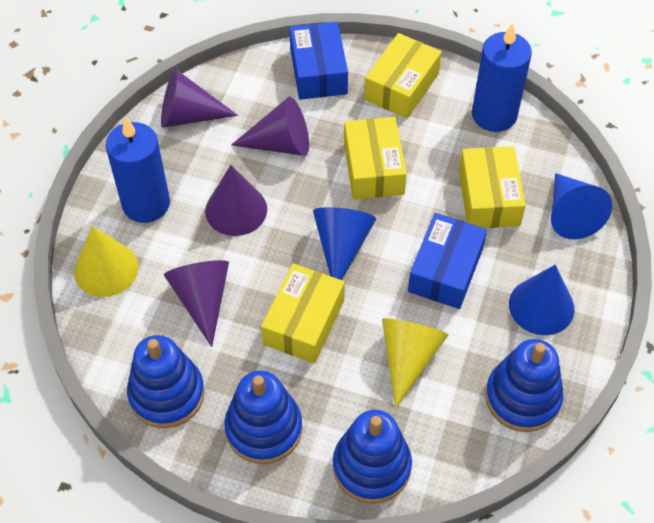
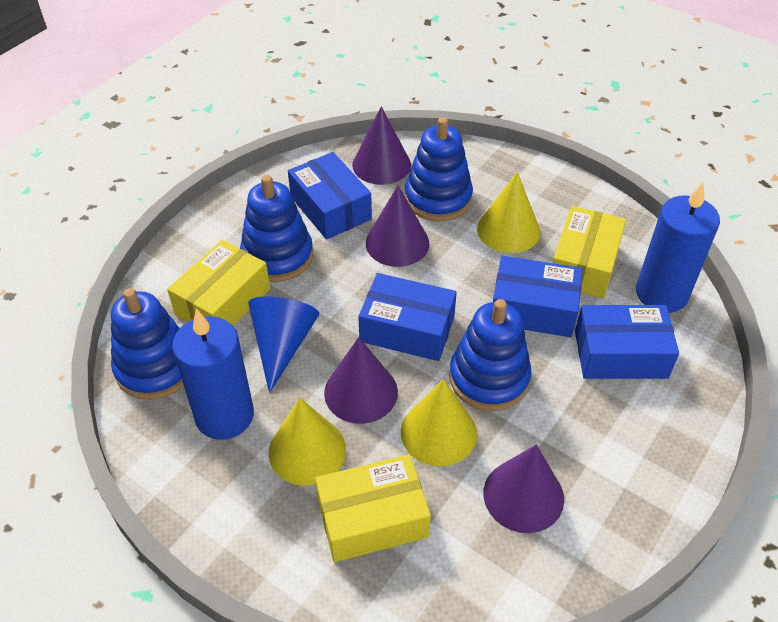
blue box: [290,22,348,100] [408,213,487,309] = 2 -> [288,152,372,239] [358,273,457,361] [493,256,583,337] [575,305,679,379] = 4
blue cone: [313,207,376,280] [509,265,574,335] [551,173,612,239] = 3 -> [248,296,319,393] = 1
yellow box: [261,263,345,364] [344,117,407,200] [364,33,442,119] [459,146,526,228] = 4 -> [167,240,270,326] [315,454,431,562] [553,206,626,299] = 3
yellow cone: [74,226,138,297] [382,318,448,408] = 2 -> [269,398,346,486] [401,379,477,466] [477,172,540,253] = 3

